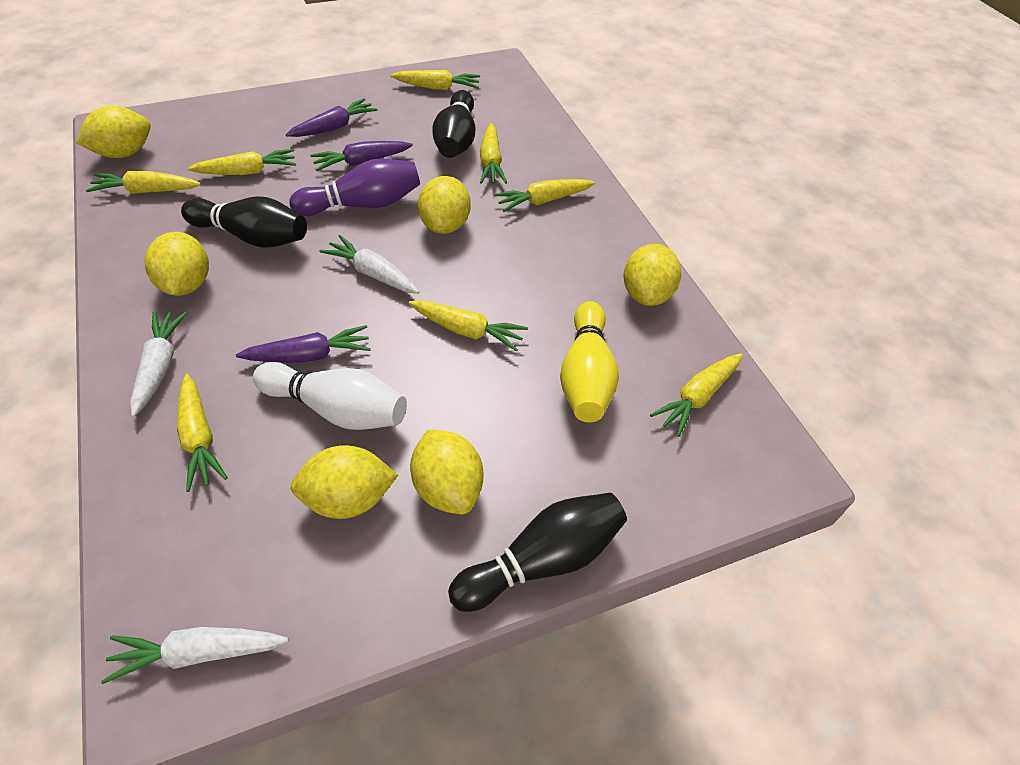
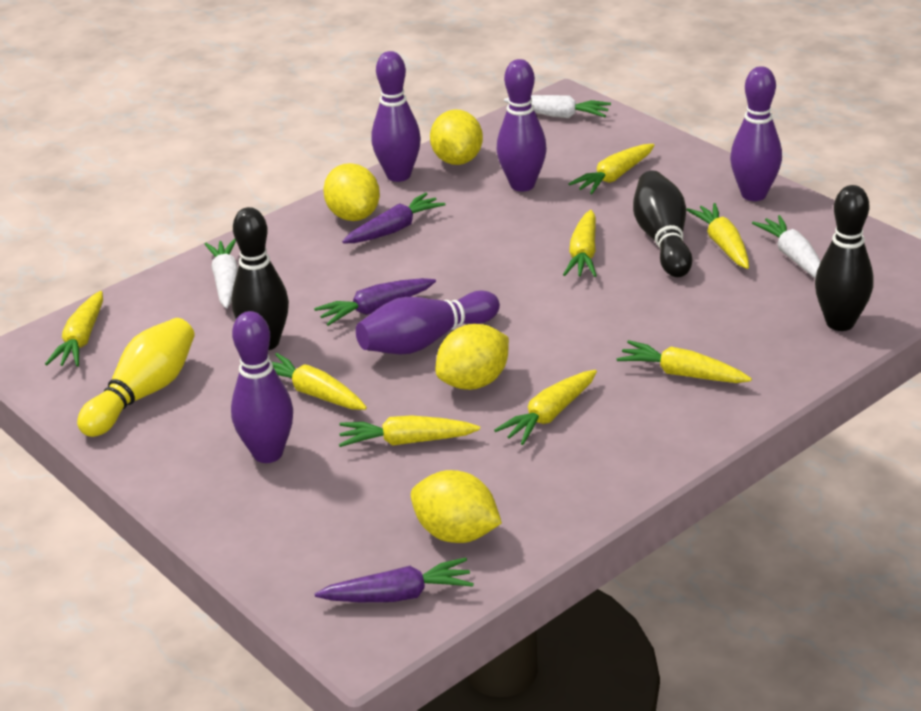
purple bowling pin: [290,158,420,216] = 1 -> [231,311,293,463] [356,290,500,354] [371,51,421,182] [497,59,547,191] [730,66,782,201] = 5
white bowling pin: [253,362,407,430] = 1 -> none = 0
yellow lemon: [76,106,151,158] [145,232,209,296] [291,445,398,519] [410,430,483,514] [418,176,471,234] [623,244,681,306] = 6 -> [323,163,380,221] [411,470,502,543] [430,109,483,165] [436,324,509,390] = 4

